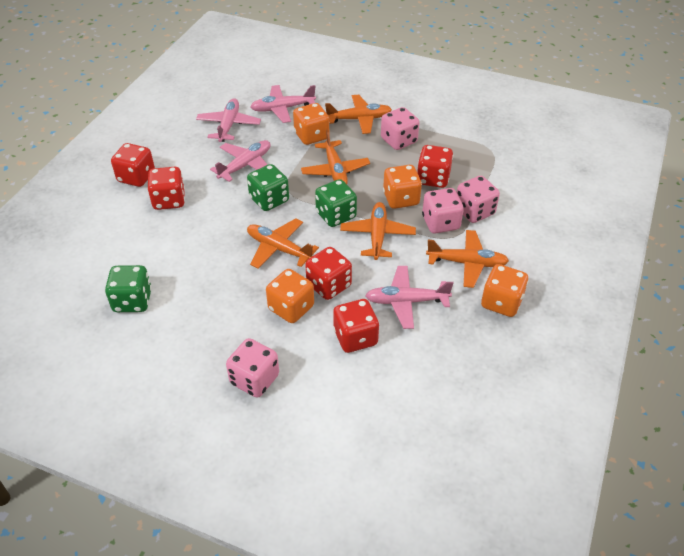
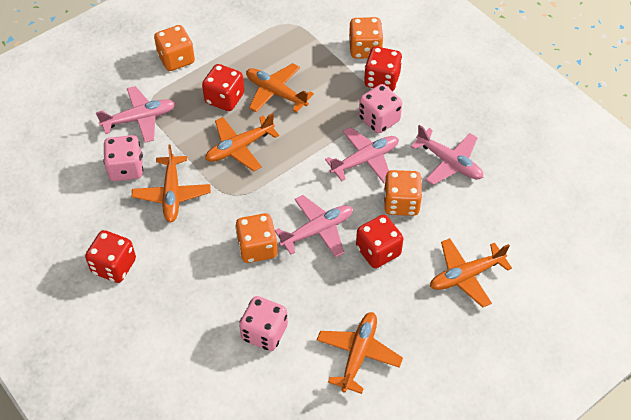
green dice: [105,265,152,312] [247,164,289,211] [315,179,357,227] = 3 -> none = 0
pink dice: [226,338,279,398] [381,107,419,150] [422,188,464,234] [457,176,500,223] = 4 -> [103,135,143,181] [239,296,288,351] [359,84,402,133] = 3
red dice: [111,143,155,187] [148,167,185,210] [305,247,352,300] [333,299,379,353] [417,145,453,188] = 5 -> [85,230,136,283] [202,64,244,111] [356,215,403,268] [364,47,402,91] = 4

